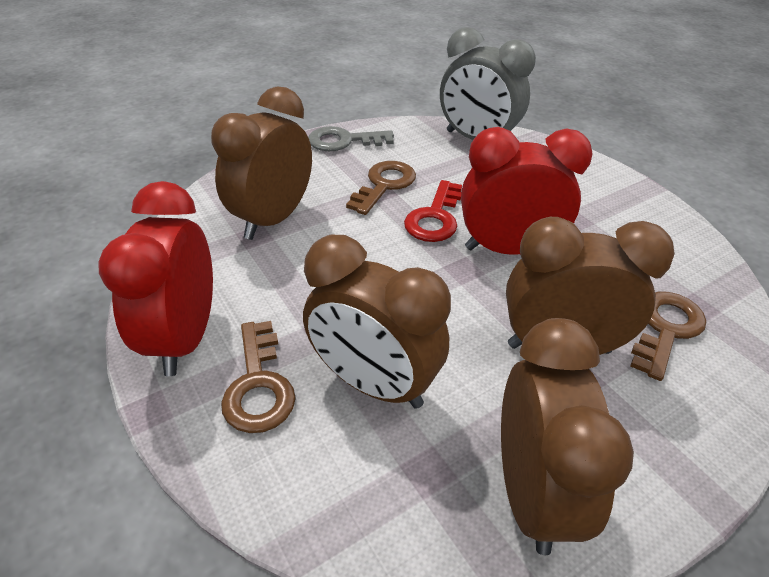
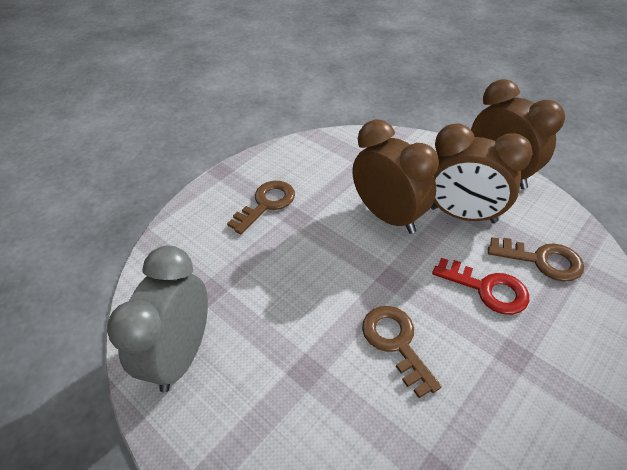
brown clock: [211,86,312,240] [303,235,451,409] [501,318,634,555] [506,217,675,355] = 4 -> [352,119,439,234] [431,123,532,223] [471,79,565,189] = 3
grey key: [308,126,394,151] = 1 -> none = 0
red clock: [98,181,213,376] [461,127,593,255] = 2 -> none = 0

